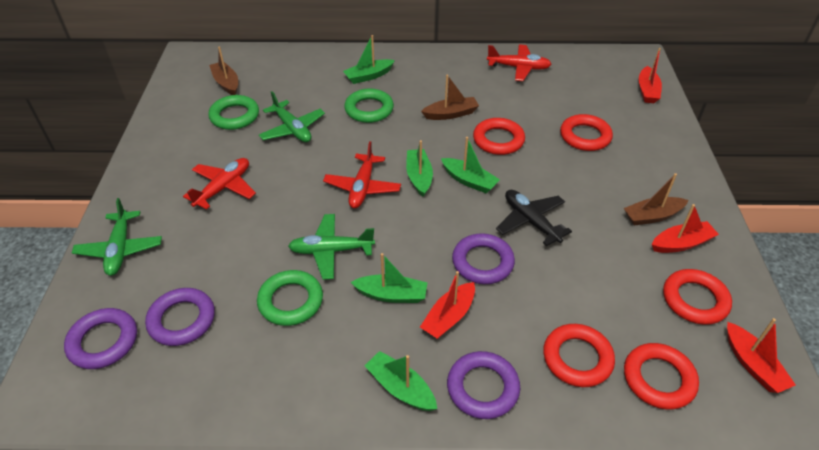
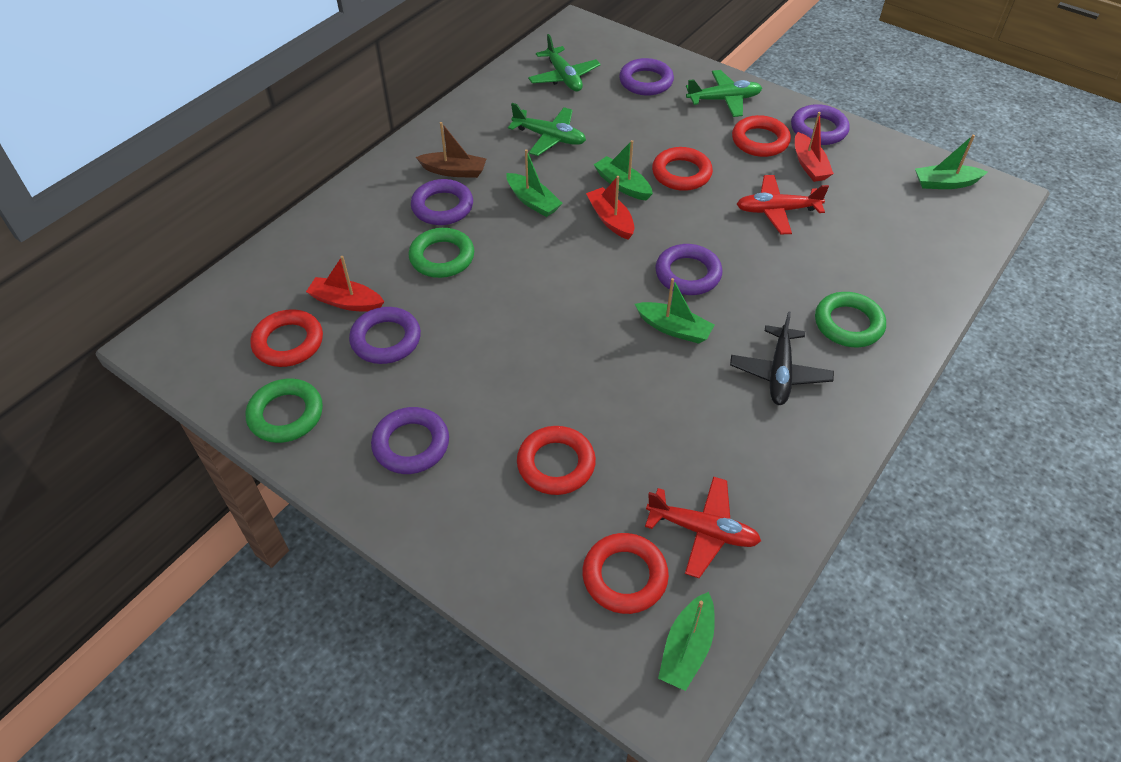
brown boat: [209,46,238,95] [421,75,479,120] [624,173,688,226] = 3 -> [416,122,486,178] = 1
purple ring: [64,308,137,369] [145,288,215,346] [447,351,520,419] [452,233,515,284] = 4 -> [349,307,421,364] [371,407,449,474] [411,179,473,225] [619,58,674,96] [655,244,723,295] [791,104,850,145] = 6
red boat: [420,271,475,339] [639,48,662,103] [652,204,719,253] [727,318,796,393] = 4 -> [306,256,384,312] [586,176,634,239] [795,112,834,182] = 3
red plane: [183,158,256,210] [323,141,401,208] [487,44,552,81] = 3 -> [645,476,761,578] [737,175,829,234] = 2

